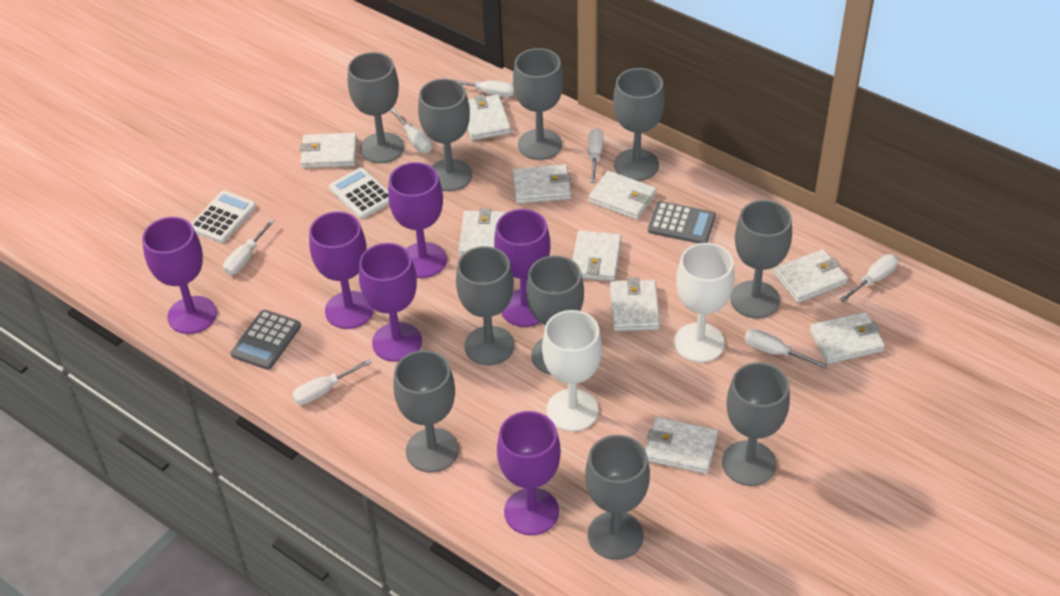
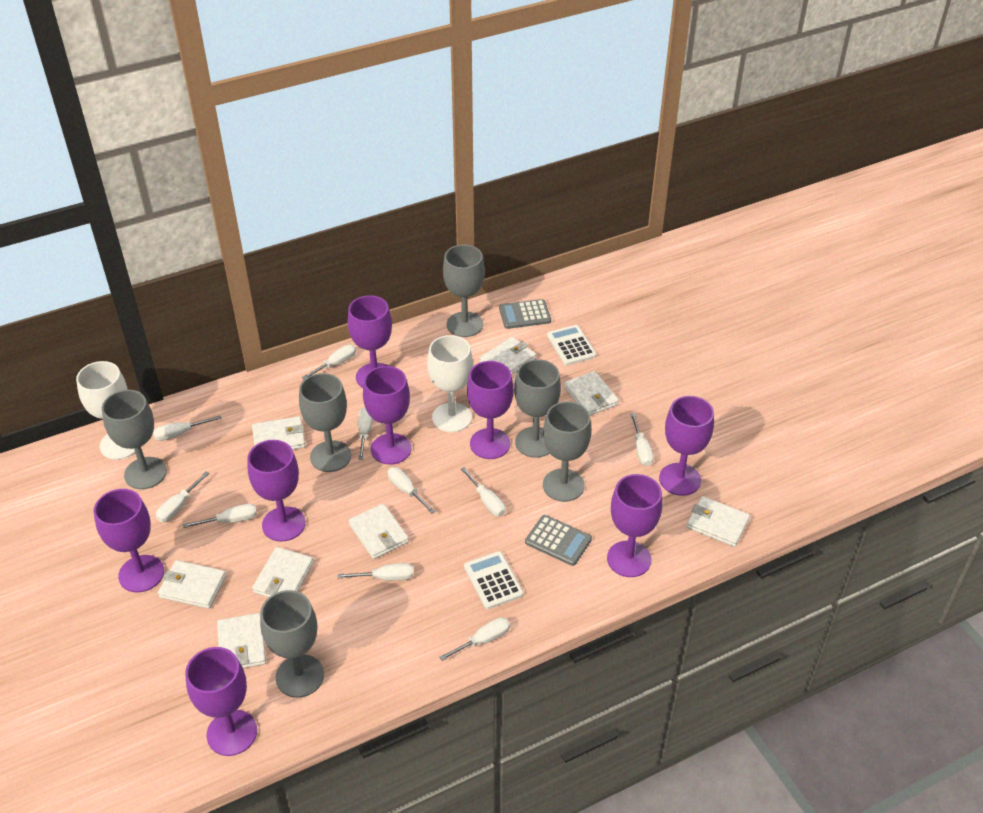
grey goblet: [348,52,404,163] [393,350,459,473] [418,79,472,191] [456,246,515,365] [513,48,563,160] [526,256,584,375] [585,435,650,560] [613,68,665,181] [722,362,790,486] [730,200,792,318] = 10 -> [102,390,167,489] [260,590,324,698] [299,373,351,472] [443,245,485,337] [514,359,561,458] [543,401,592,502] = 6
purple goblet: [142,217,217,334] [309,211,374,329] [359,243,422,362] [388,162,447,278] [494,209,550,327] [497,411,561,535] = 6 -> [94,489,164,592] [185,647,257,756] [247,440,306,542] [348,295,392,388] [363,366,412,465] [467,361,513,459] [607,474,662,577] [659,396,714,496] = 8
white screwdriver: [223,219,275,275] [292,359,372,405] [390,108,432,153] [446,78,515,97] [588,128,604,183] [744,329,827,368] [840,254,898,302] = 7 -> [153,415,221,441] [156,471,209,522] [183,504,257,528] [302,345,356,380] [338,563,414,581] [358,407,373,460] [388,467,435,514] [439,617,510,661] [461,467,505,516] [630,413,654,466] = 10
white wallet: [300,133,357,168] [459,208,507,257] [467,94,511,140] [512,164,571,204] [573,230,622,281] [588,171,656,220] [610,278,660,331] [646,417,718,474] [774,249,848,303] [810,312,885,364] = 10 -> [158,560,226,609] [217,613,266,668] [252,416,305,450] [252,547,314,597] [349,503,409,559] [479,337,536,375] [564,371,619,415] [686,496,750,547] = 8

